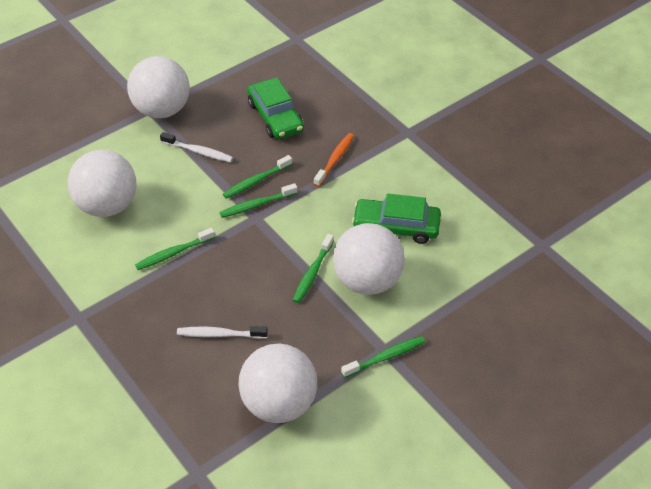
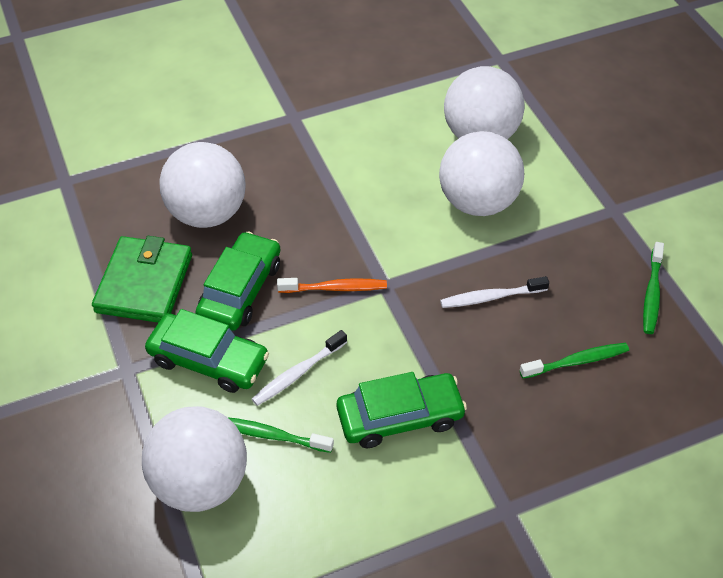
green car: [247,78,304,139] [352,194,441,244] = 2 -> [145,309,269,393] [195,231,280,331] [337,372,467,448] = 3
green toothbrush: [135,228,215,270] [220,183,298,218] [223,155,292,199] [293,234,334,303] [341,336,425,378] = 5 -> [228,417,334,453] [520,343,629,379] [643,242,664,334] = 3
green wallet: none = 0 -> [92,236,192,323] = 1

